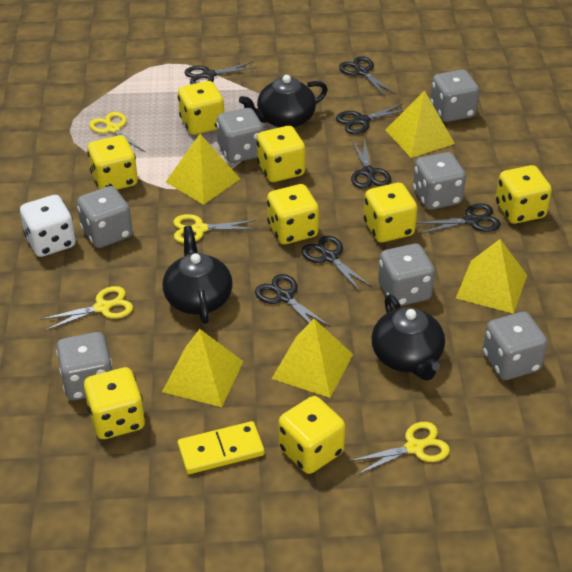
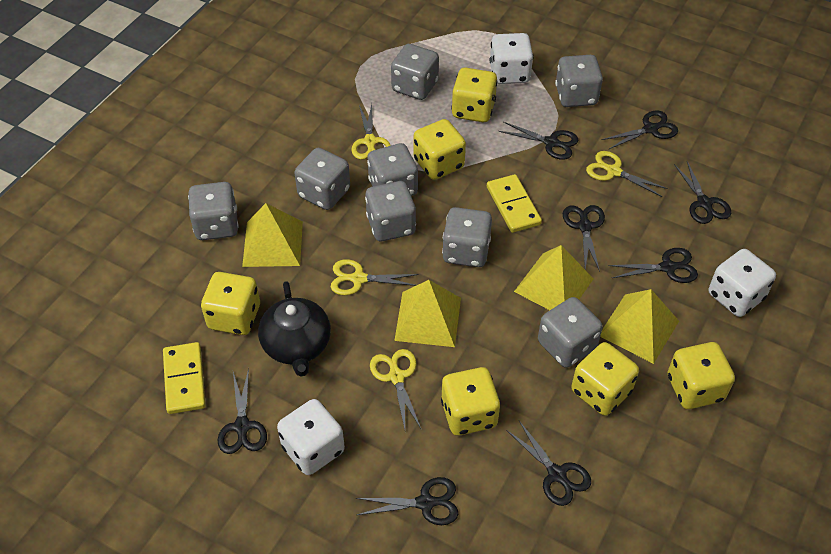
black scissors: [185,62,257,84] [255,274,331,327] [301,236,372,292] [336,104,404,134] [339,57,395,97] [351,138,391,189] [416,203,501,234] = 7 -> [218,368,267,454] [355,477,458,525] [498,121,578,160] [506,421,591,506] [563,205,605,272] [602,111,678,150] [608,248,698,283] [674,161,731,224] = 8
black teapot: [163,226,233,324] [239,75,328,128] [371,295,445,381] = 3 -> [258,281,331,377] = 1
grey dice: [56,332,112,400] [77,186,133,248] [217,108,264,163] [378,244,435,306] [413,152,466,210] [430,69,479,122] [482,312,547,380] = 7 -> [188,182,239,240] [295,148,350,210] [365,181,416,241] [367,143,418,196] [391,44,439,100] [442,207,492,267] [538,297,603,368] [555,55,603,107] = 8
white dice: [20,195,76,257] = 1 -> [277,399,345,475] [490,33,534,84] [709,249,776,317] = 3
yellow dice: [84,367,145,439] [87,135,138,190] [178,81,224,135] [257,126,305,182] [267,184,319,244] [278,396,345,474] [364,183,417,242] [496,165,552,224] = 8 -> [201,272,260,335] [414,119,466,180] [441,367,500,436] [451,68,498,122] [571,342,639,416] [668,342,735,409] = 6
yellow domino: [177,421,265,474] = 1 -> [163,342,206,414] [487,174,542,233] = 2
yellow pyramid: [162,329,244,407] [166,134,240,205] [272,319,353,398] [385,90,455,158] [456,239,527,314] = 5 -> [242,203,303,267] [394,280,461,347] [514,245,593,310] [600,289,679,364] = 4

